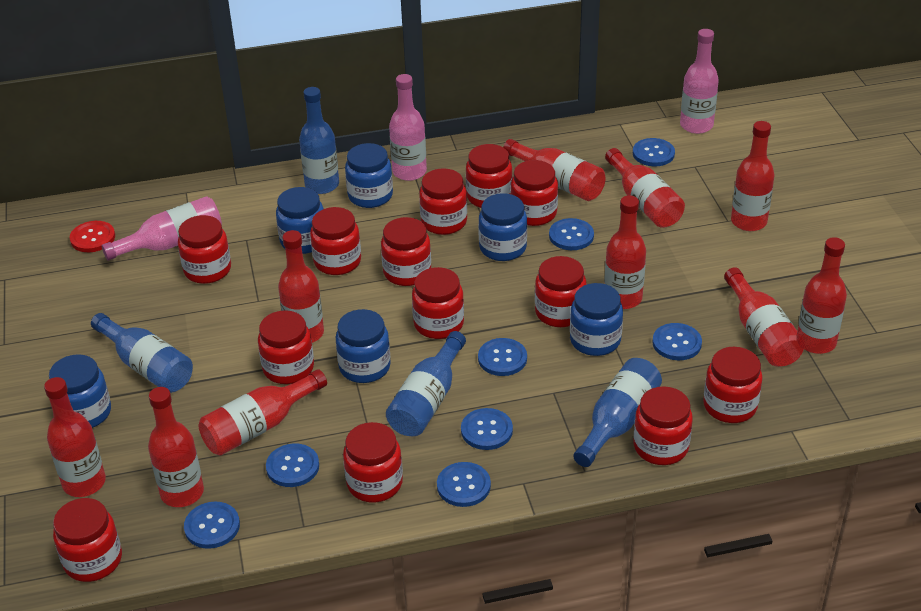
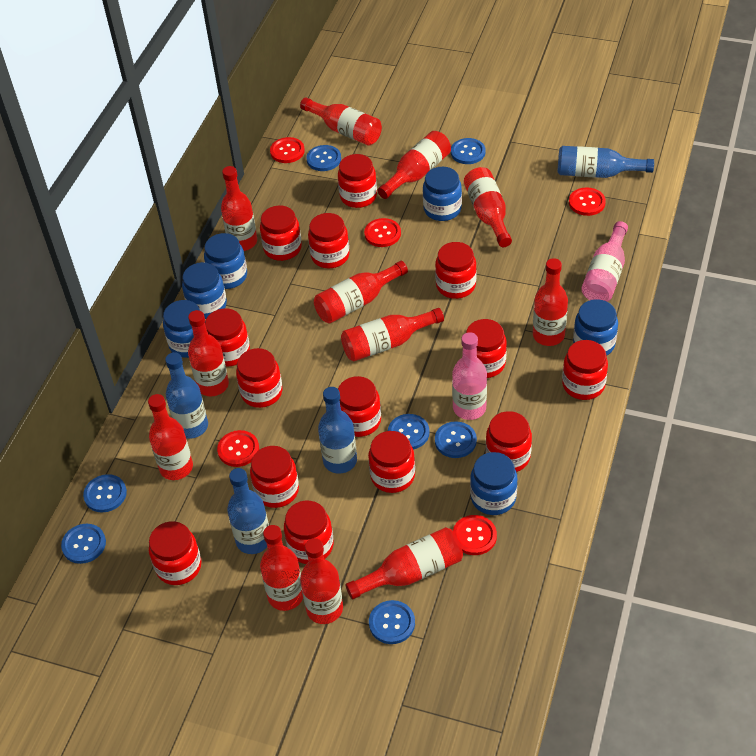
blue button: [184,502,240,549] [266,443,319,487] [437,462,491,507] [461,408,513,450] [478,338,527,376] [549,218,594,250] [633,138,675,166] [652,323,702,360] = 8 -> [61,524,106,564] [83,474,127,512] [306,145,341,171] [369,600,415,644] [388,414,429,450] [435,421,477,458] [451,138,485,164] = 7
pink bottle: [102,196,222,260] [389,74,427,181] [680,29,719,134] = 3 -> [452,332,487,420] [581,221,628,302] = 2
red bottle: [44,377,106,497] [148,387,204,507] [198,369,327,456] [278,230,324,343] [503,139,606,201] [604,195,646,309] [605,148,685,228] [724,267,805,367] [731,121,775,231] [798,237,847,354] = 10 -> [148,394,193,480] [188,310,229,396] [221,166,257,251] [260,525,303,611] [300,97,382,146] [300,538,343,624] [314,261,408,323] [341,308,444,362] [345,527,463,599] [378,131,451,199] [464,167,512,247] [533,258,568,346] = 12
red button: [70,221,115,252] = 1 -> [217,430,259,467] [270,137,305,163] [364,218,401,247] [453,515,497,555] [569,187,606,216] = 5
red jar: [53,498,122,582] [178,215,231,284] [258,310,314,384] [310,207,361,275] [343,422,403,502] [381,217,431,286] [412,267,464,339] [419,168,467,235] [466,144,512,208] [511,160,558,226] [535,256,587,327] [634,386,693,465] [703,347,763,423] = 13 -> [149,521,202,585] [205,308,250,367] [236,348,282,408] [250,446,299,508] [260,206,302,261] [284,501,334,564] [308,213,350,268] [338,154,377,208] [338,376,381,437] [368,431,415,493] [435,242,477,299] [466,319,507,378] [486,411,532,472] [562,340,608,400] = 14

